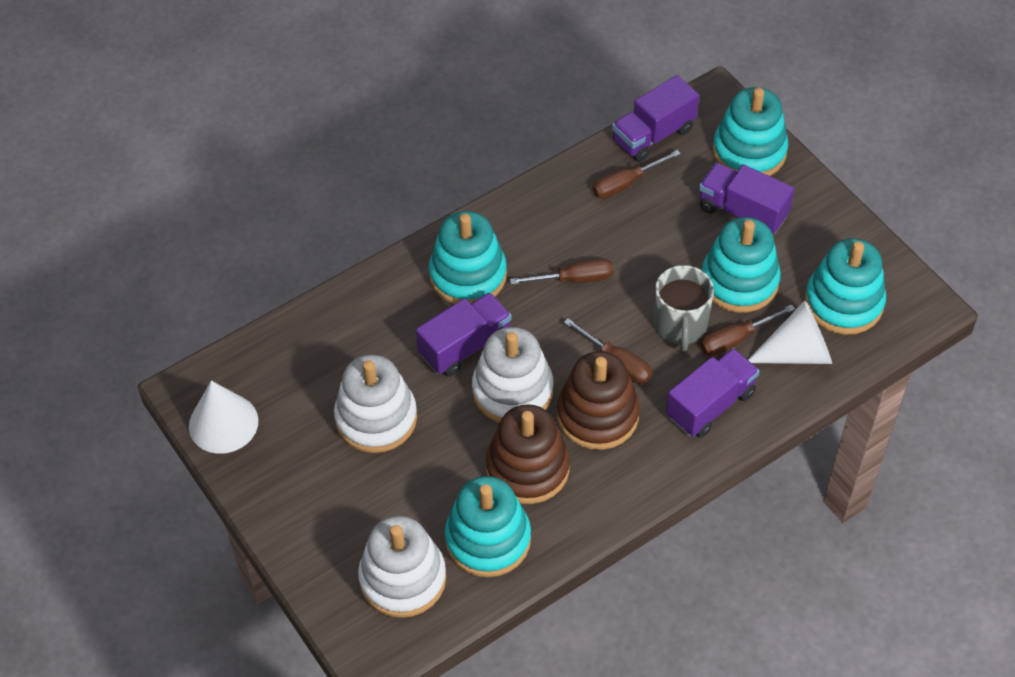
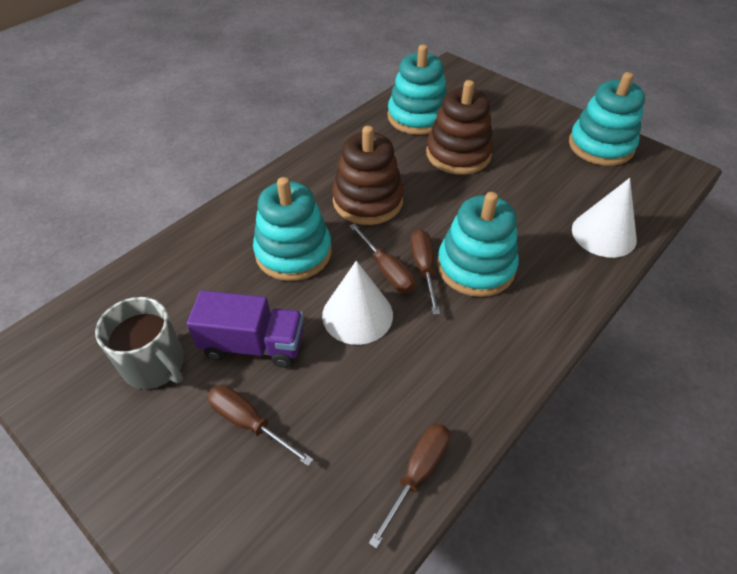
purple truck: [416,292,512,377] [612,75,699,162] [666,348,759,438] [699,163,795,234] = 4 -> [187,290,304,368] = 1
turquoise stacking toy: [429,211,507,304] [445,476,531,577] [702,217,781,313] [713,87,789,176] [805,238,886,335] = 5 -> [253,177,332,281] [388,44,447,135] [437,192,519,297] [569,72,645,166] = 4
white stacking toy: [334,354,417,453] [358,516,446,618] [472,327,553,423] = 3 -> none = 0

